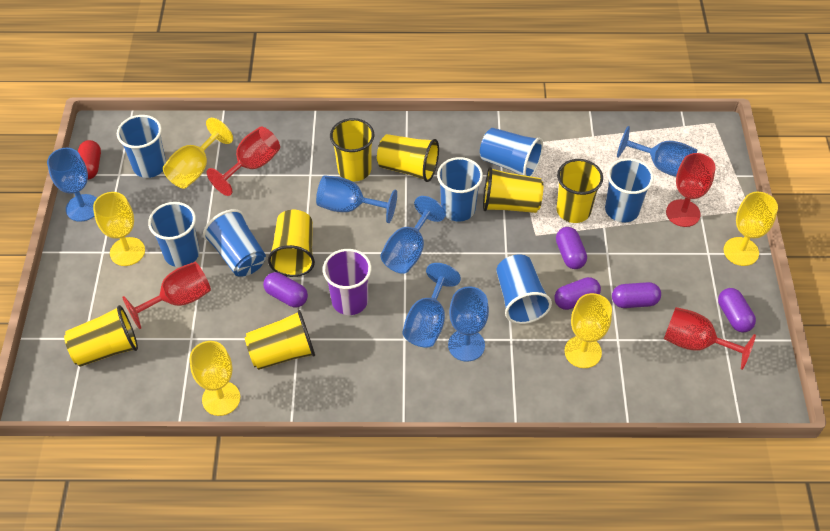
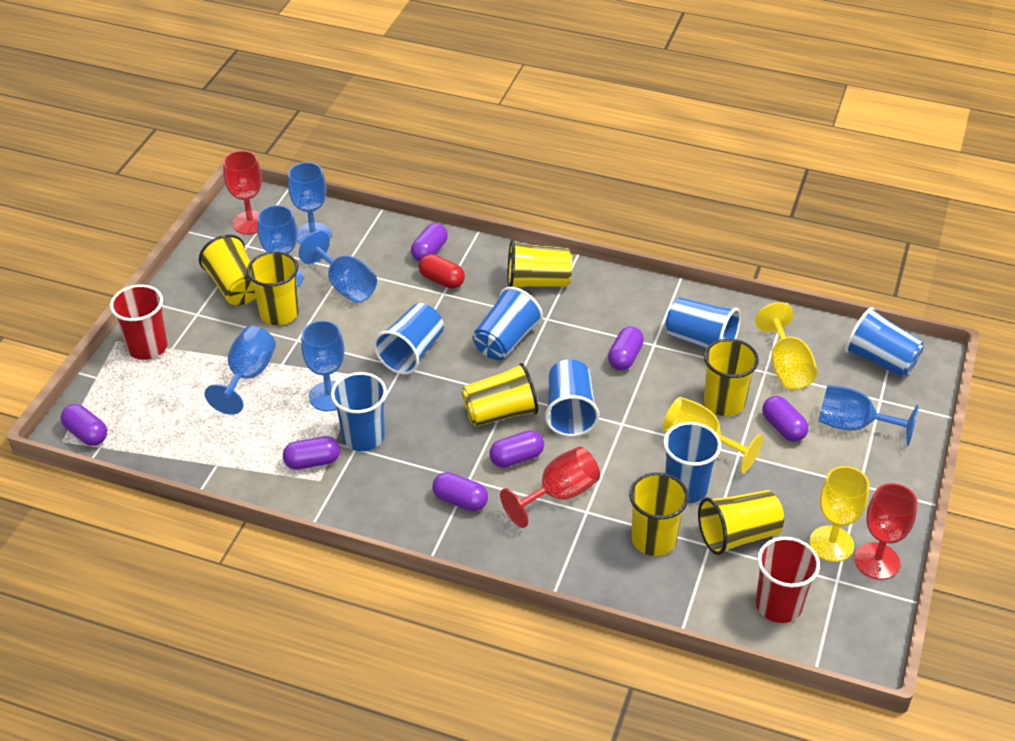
purple capsule: [263,272,308,307] [554,277,601,310] [556,227,587,269] [612,282,661,308] [718,288,756,333] = 5 -> [61,404,107,446] [283,436,340,470] [411,223,448,262] [433,472,488,511] [489,430,544,468] [608,326,644,370] [762,396,809,442] = 7
purple cup: [323,249,371,315] = 1 -> none = 0
red cup: none = 0 -> [110,284,168,360] [756,537,820,623] = 2
red goblet: [122,262,211,329] [207,127,280,196] [664,307,756,370] [666,153,715,227] = 4 -> [223,150,262,235] [500,447,600,528] [855,483,918,580] = 3
yellow goblet: [93,192,145,266] [163,118,233,189] [190,341,240,416] [564,293,612,368] [724,192,778,266] = 5 -> [663,397,763,473] [755,302,818,390] [809,466,869,562] = 3

